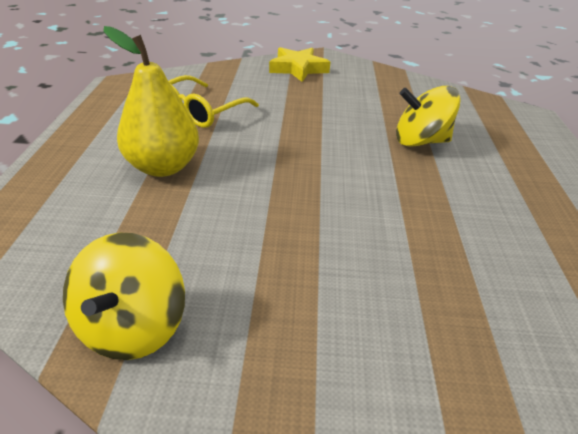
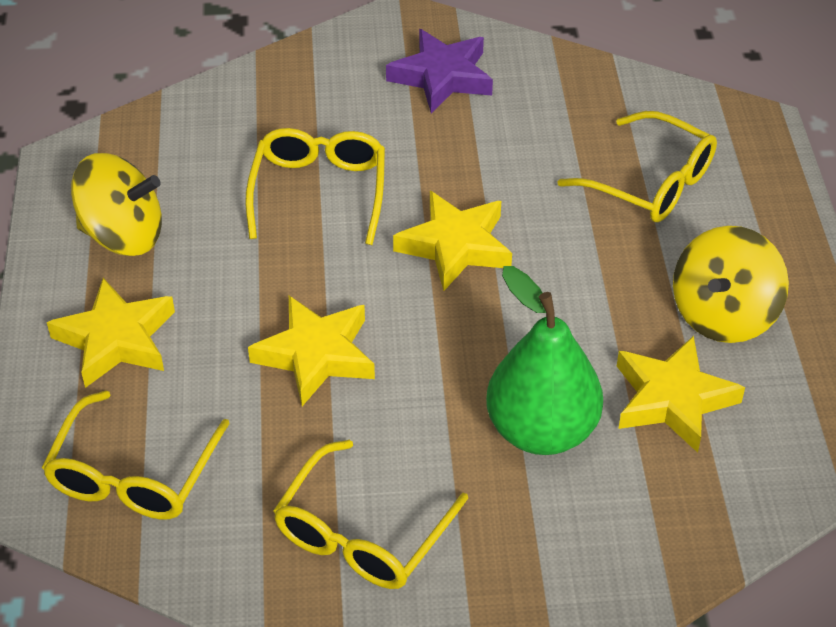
green pear: none = 0 -> [486,266,603,455] = 1
purple star: none = 0 -> [386,29,493,113] = 1
yellow glasses: [169,75,259,128] = 1 -> [42,390,230,520] [245,128,385,245] [273,440,468,589] [558,111,717,222] = 4
yellow pear: [103,26,199,177] = 1 -> none = 0
yellow star: [269,47,330,82] = 1 -> [47,278,175,388] [248,296,375,406] [393,191,512,291] [617,336,745,453] = 4

